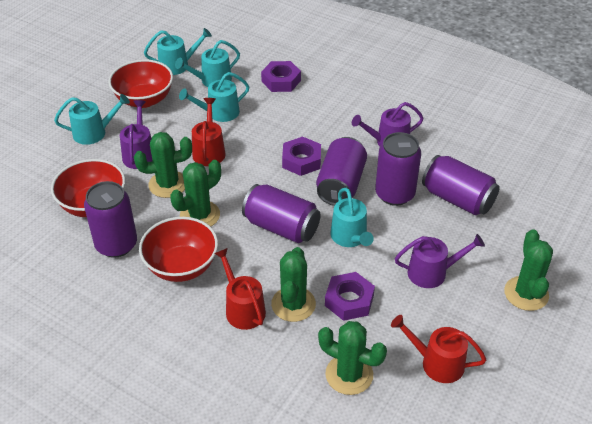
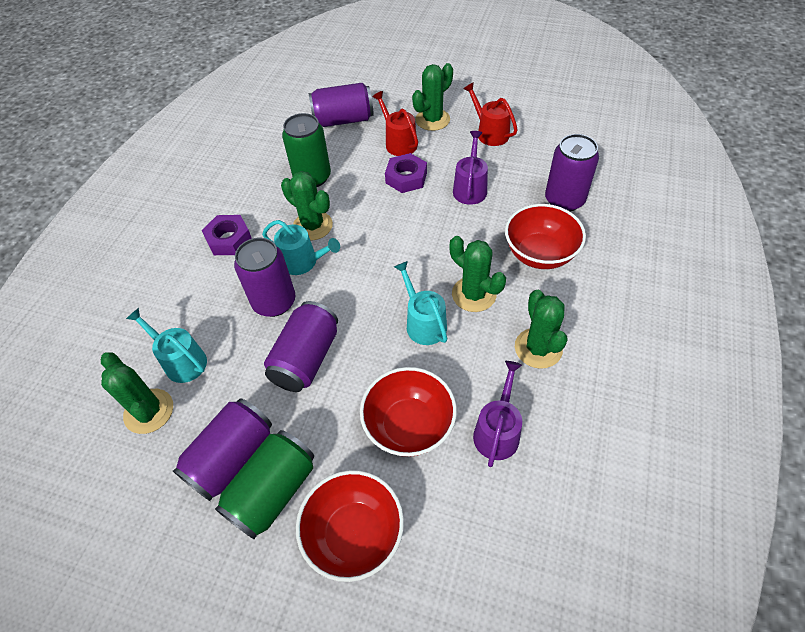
green can: none = 0 -> [215,430,314,540] [282,113,331,187] = 2
purple nut: [261,61,301,92] [282,136,321,176] [325,272,375,321] = 3 -> [202,215,252,255] [385,153,427,193] = 2
purple watering can: [120,100,153,169] [352,102,424,146] [395,234,485,288] = 3 -> [453,131,488,205] [473,361,522,467] = 2
red watering can: [192,98,226,166] [214,248,266,330] [391,315,486,383] = 3 -> [372,91,418,156] [463,82,518,146] = 2
turquoise watering can: [54,94,130,145] [144,28,212,75] [175,40,240,87] [179,72,250,122] [330,188,374,247] = 5 -> [126,308,207,383] [262,220,340,275] [394,261,447,345] = 3

